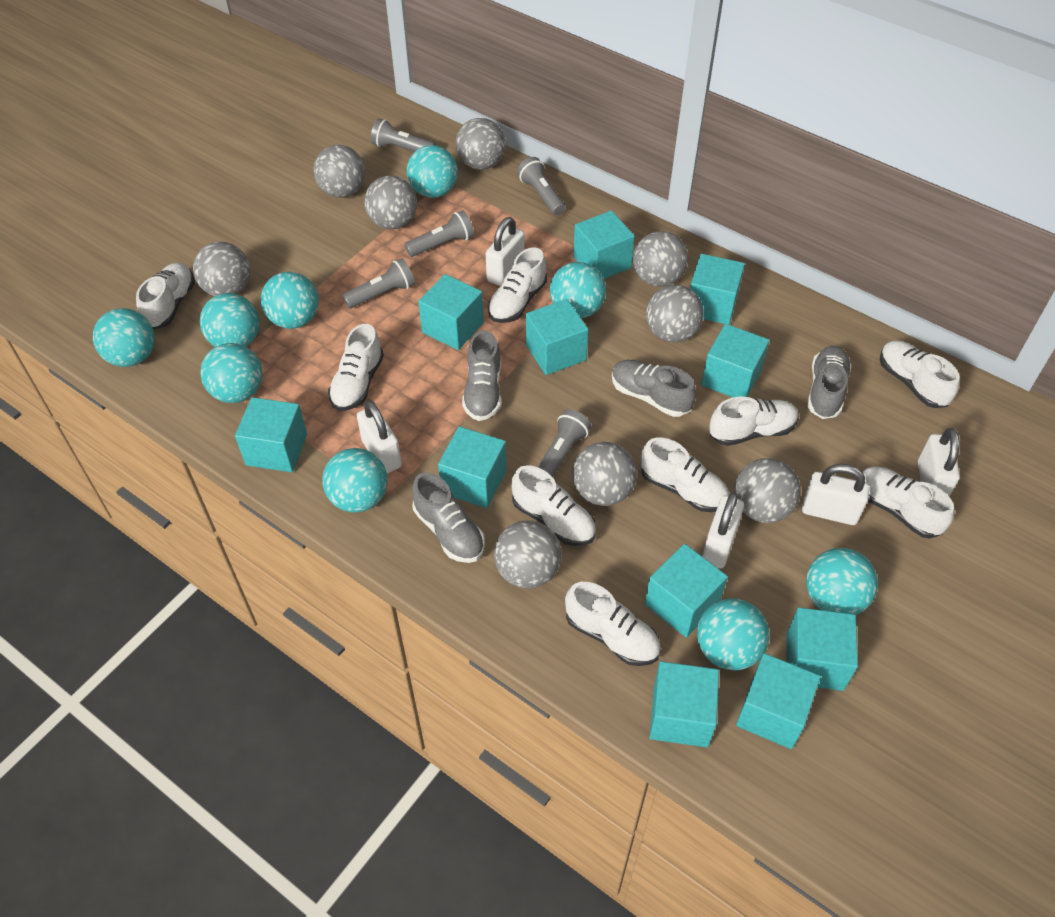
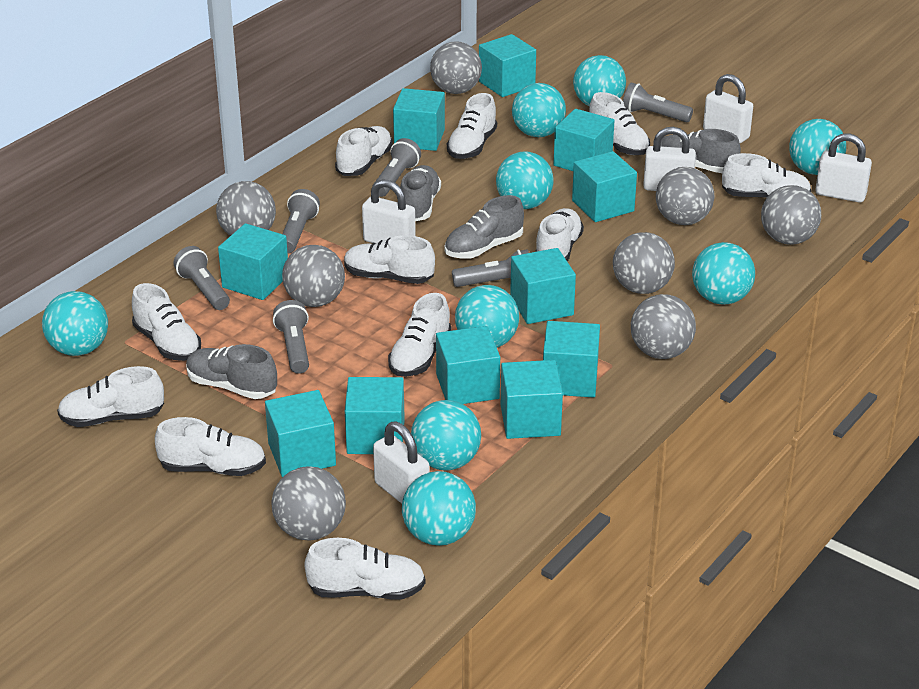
grey ball: [193,242,250,296] [313,145,365,197] [364,175,417,229] [456,118,505,170] [494,520,562,588] [572,442,637,506] [633,231,688,287] [646,285,704,342] [734,458,801,523] = 9 -> [216,181,276,236] [272,466,346,541] [282,245,345,307] [430,41,482,94] [613,232,675,294] [631,294,696,359] [656,167,714,225] [761,185,821,245] = 8
grey flashlight: [342,258,415,308] [371,119,436,152] [405,210,474,257] [517,157,565,215] [538,409,591,478] = 5 -> [173,246,230,310] [273,300,309,374] [282,189,320,253] [373,138,421,197] [452,250,529,287] [623,82,693,122] = 6
white shoe: [136,263,195,329] [328,324,384,411] [488,247,547,323] [512,465,596,546] [565,582,661,666] [641,437,729,512] [709,397,798,446] [862,467,954,538] [880,340,960,408] = 9 -> [57,366,164,427] [132,283,201,361] [155,417,266,476] [304,538,425,600] [335,126,392,176] [344,235,435,284] [388,293,452,377] [447,93,497,159] [535,208,584,262] [589,92,650,155] [722,153,811,198] = 11

